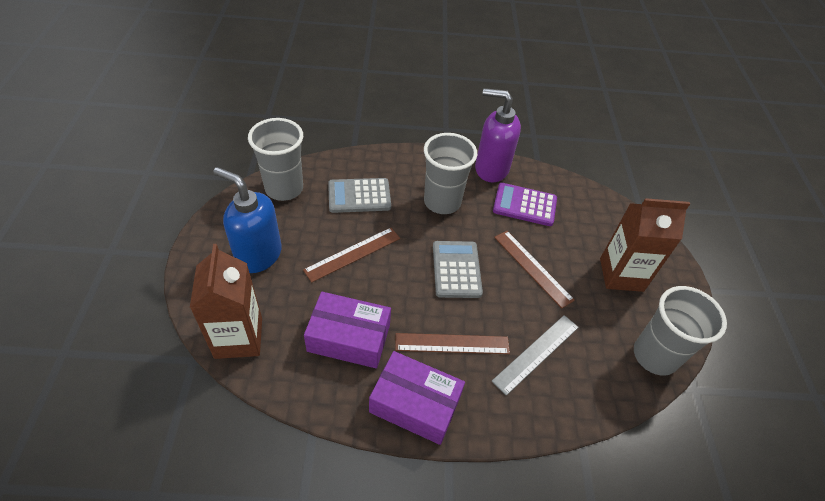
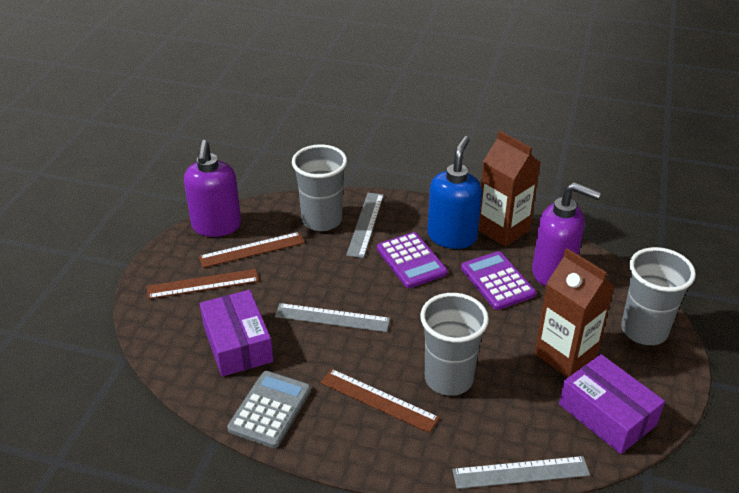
grey calculator: [328,178,391,213] [433,241,483,298] = 2 -> [227,371,311,448] = 1
grey ruler: [492,315,579,396] = 1 -> [275,303,390,332] [346,193,384,258] [452,456,590,489] = 3
purple calculator: [493,183,557,226] = 1 -> [377,232,448,288] [461,251,536,310] = 2
purple soap dispenser: [475,88,521,182] = 1 -> [184,140,241,237] [532,182,601,286] = 2

